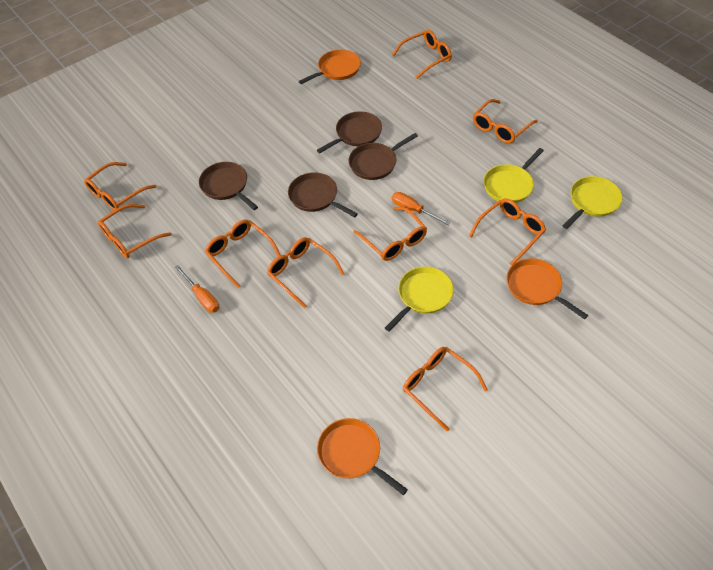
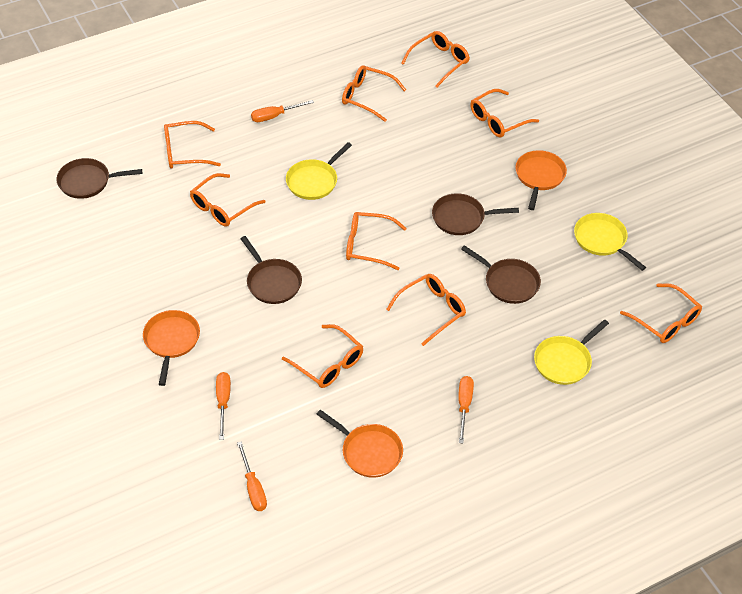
orange screwdriver: [175,265,219,313] [392,192,451,225] = 2 -> [216,372,231,440] [237,441,267,511] [251,100,314,122] [458,376,474,443] = 4

